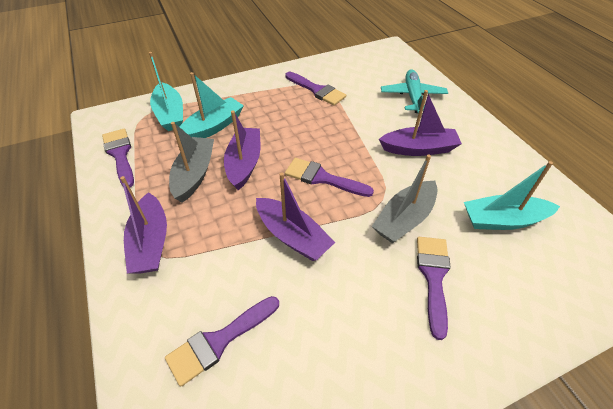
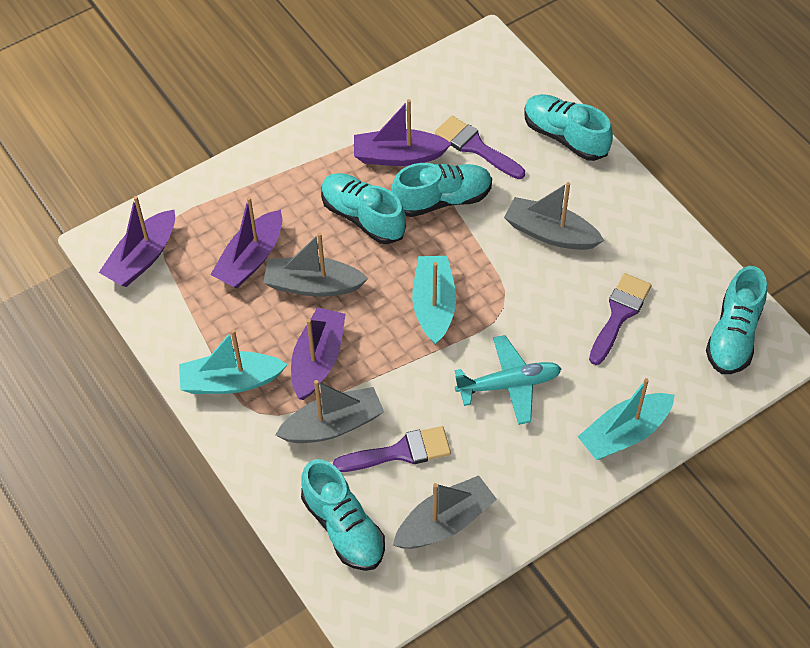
grey boat: [169,122,214,202] [372,155,438,243] = 2 -> [263,232,368,297] [275,380,384,443] [393,475,497,549] [504,182,604,250] = 4
purple brush: [102,129,134,187] [165,296,279,387] [285,72,346,106] [285,158,374,197] [417,237,451,340] = 5 -> [333,426,451,472] [435,116,525,179] [589,273,651,365] = 3
turquoise shoe: none = 0 -> [301,459,385,571] [321,173,406,244] [391,163,492,217] [524,94,613,161] [706,266,767,374] = 5

